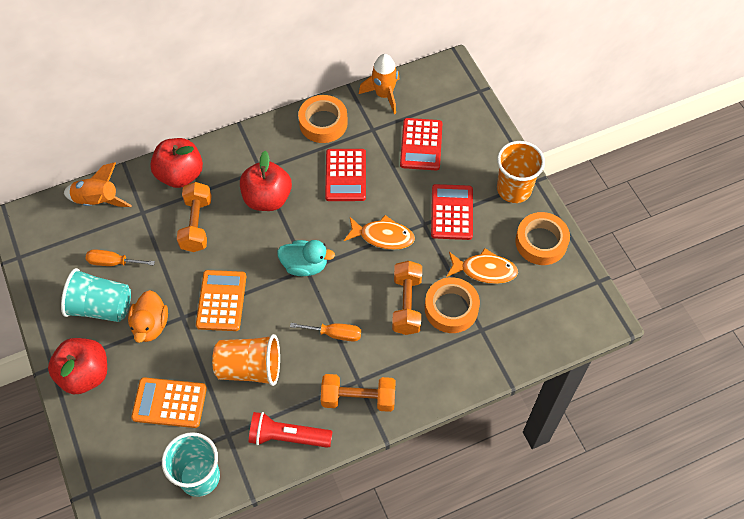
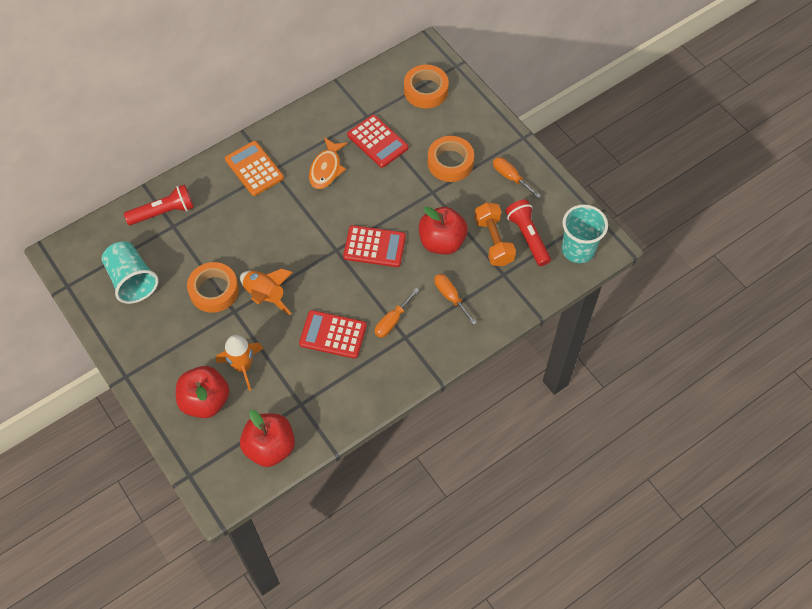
orange calculator: [131,377,207,428] [196,270,246,331] = 2 -> [225,141,284,196] = 1
orange cup: [212,334,280,386] [497,141,545,203] = 2 -> none = 0
orange duck: [128,290,168,343] = 1 -> none = 0
orange dumbbell: [177,182,212,252] [321,374,396,412] [392,261,422,335] = 3 -> [474,202,516,266] = 1
orange fish: [344,215,415,250] [446,248,518,284] = 2 -> [309,137,348,189] = 1
orange screwdriver: [85,249,155,266] [290,323,361,341] = 2 -> [375,288,419,338] [434,274,477,325] [493,157,541,198] = 3
red flashlight: [249,412,333,448] = 1 -> [124,184,194,225] [505,200,551,266] = 2
turquoise duck: [277,240,335,276] = 1 -> none = 0

